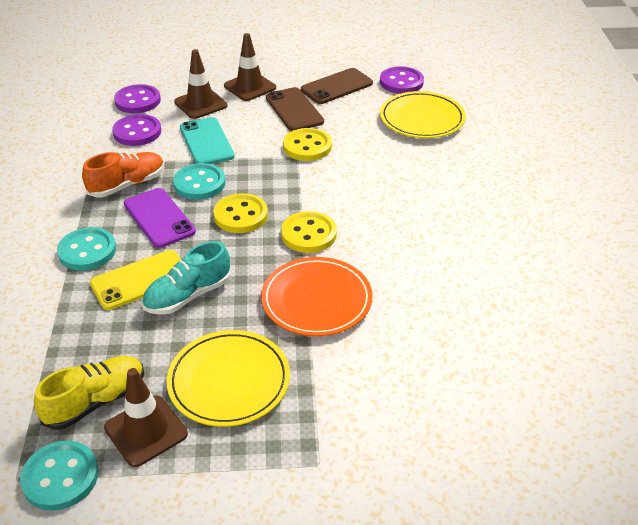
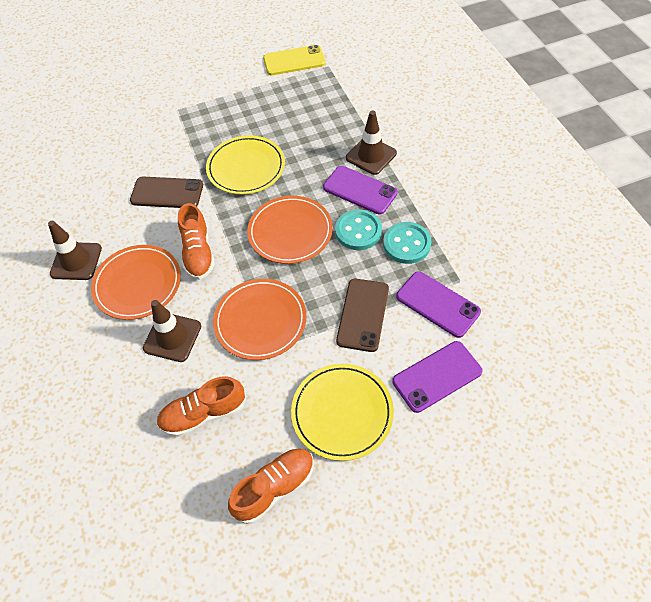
orange plate: [261,257,373,336] = 1 -> [91,245,181,320] [213,279,307,360] [247,196,333,264] = 3
orange shoe: [82,152,164,198] = 1 -> [156,376,246,437] [178,203,215,280] [228,448,314,524] = 3
purple button: [112,114,161,146] [114,84,161,113] [380,66,424,94] = 3 -> none = 0
purple phone: [124,188,196,248] = 1 -> [323,166,398,214] [392,341,483,413] [396,271,481,338] = 3
turquoise button: [20,441,99,511] [57,227,116,271] [173,163,225,200] = 3 -> [335,209,382,250] [383,222,431,264] = 2
turquoise phone: [180,117,235,164] = 1 -> none = 0
turquoise shoe: [142,241,231,315] = 1 -> none = 0
yellow button: [213,193,268,233] [281,211,337,253] [283,128,332,161] = 3 -> none = 0
yellow shoe: [34,356,144,430] = 1 -> none = 0

